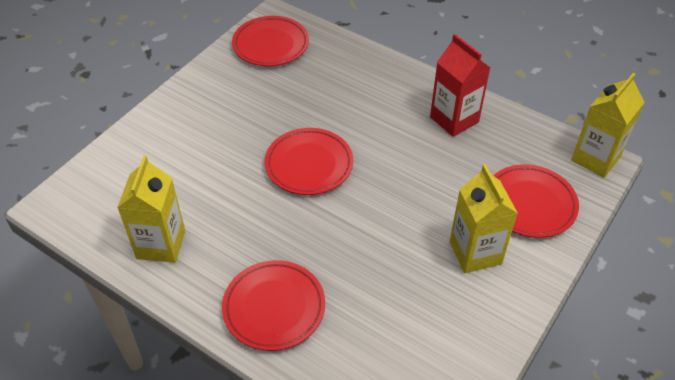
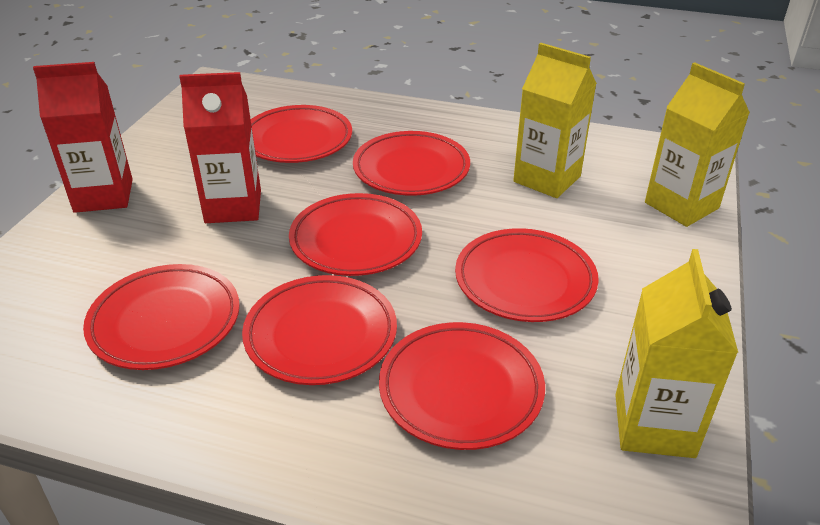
red carton: [430,34,490,137] = 1 -> [33,62,133,213] [179,72,261,223] = 2
red plate: [222,260,325,351] [232,16,309,66] [265,128,353,195] [494,164,579,238] = 4 -> [83,264,240,370] [242,275,397,385] [251,105,352,163] [289,193,422,276] [353,131,470,196] [379,322,545,450] [455,228,599,322] = 7

